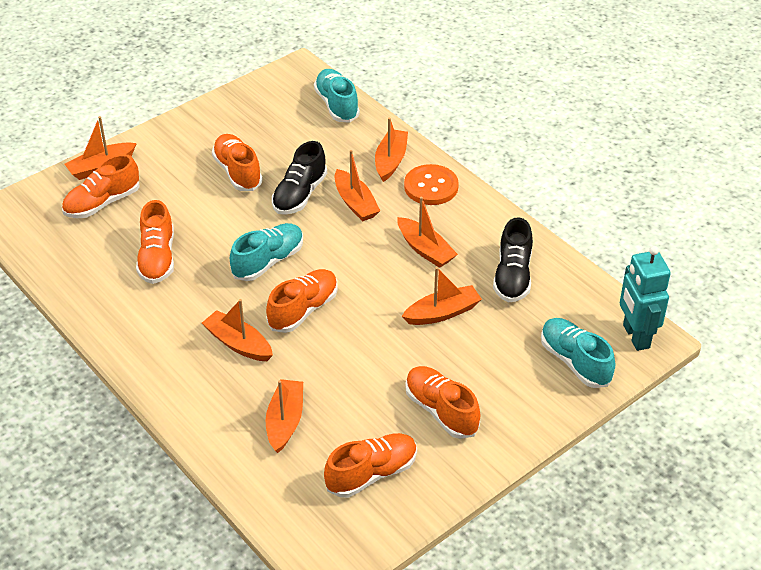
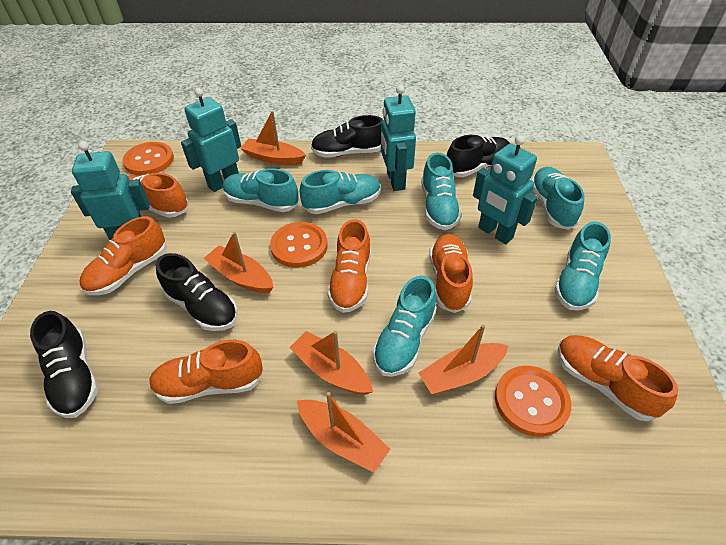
black shoe: [272,141,327,215] [493,217,533,302] = 2 -> [30,311,98,418] [156,253,238,331] [311,115,383,158] [447,135,510,177] = 4
orange boat: [65,116,137,180] [202,299,273,361] [266,379,303,453] [335,150,380,221] [375,118,408,182] [397,197,458,268] [401,267,482,325] = 7 -> [204,232,274,293] [240,111,306,165] [289,331,373,395] [297,392,390,473] [419,324,508,394] = 5
orange button: [404,164,459,205] = 1 -> [122,142,174,176] [270,222,328,268] [495,366,571,437] = 3
turquoise robot: [620,246,671,351] = 1 -> [71,141,150,240] [181,88,241,192] [381,85,416,191] [473,135,538,244] = 4
turquoise shoe: [230,223,303,281] [314,69,360,123] [541,318,615,388] = 3 -> [223,168,298,212] [300,170,381,214] [373,276,437,377] [421,152,461,230] [532,167,585,230] [554,222,611,311] = 6

